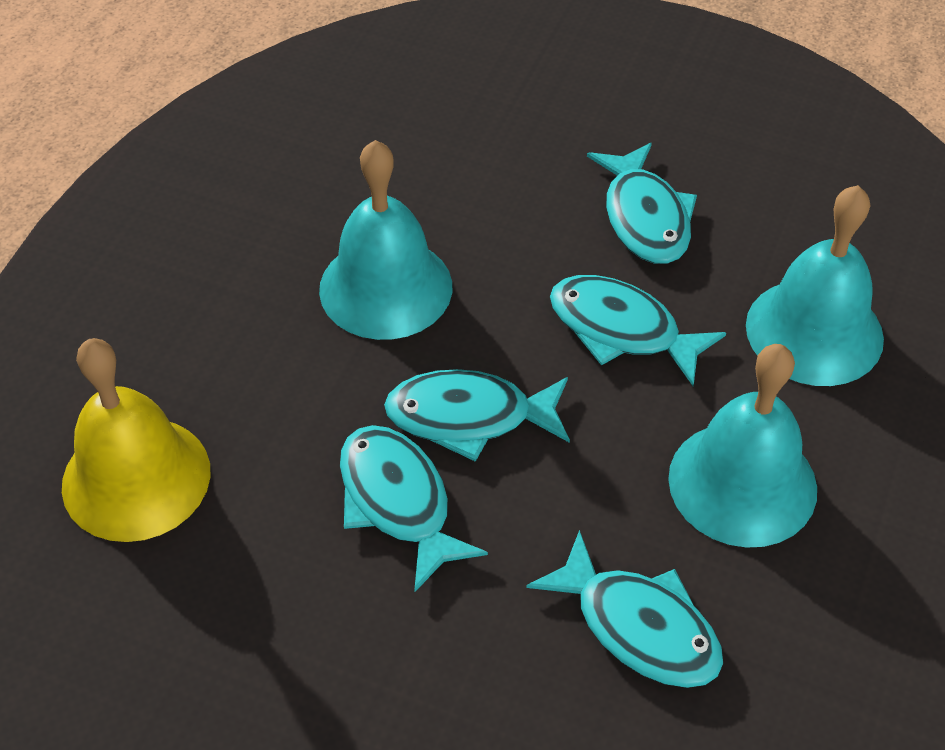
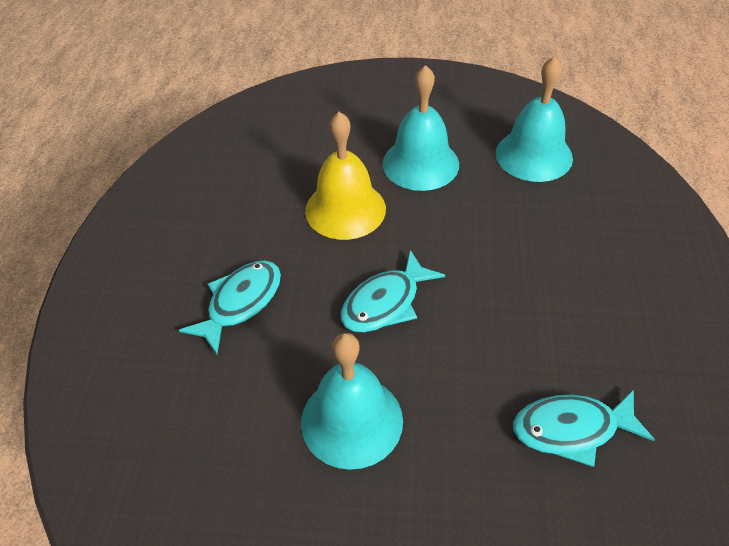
turquoise fish: [340,425,488,592] [384,369,570,462] [526,530,723,688] [550,275,726,386] [587,143,697,264] = 5 -> [179,260,281,355] [340,250,445,333] [513,389,655,467] = 3

